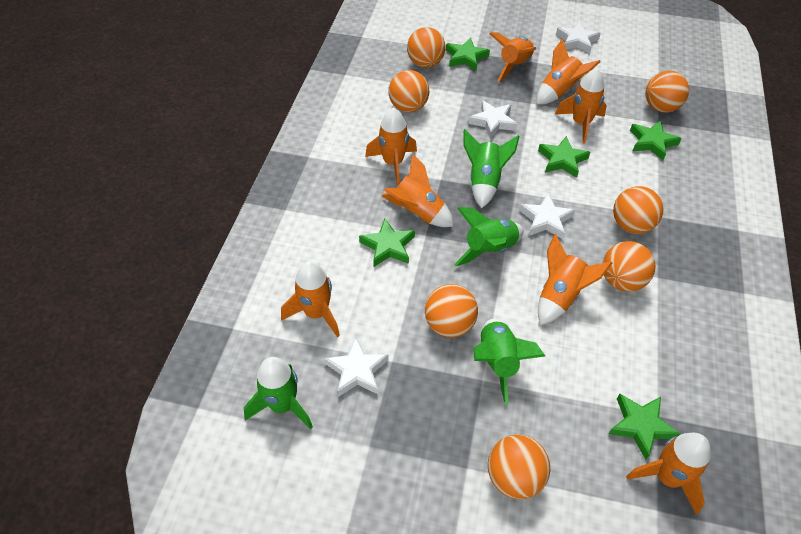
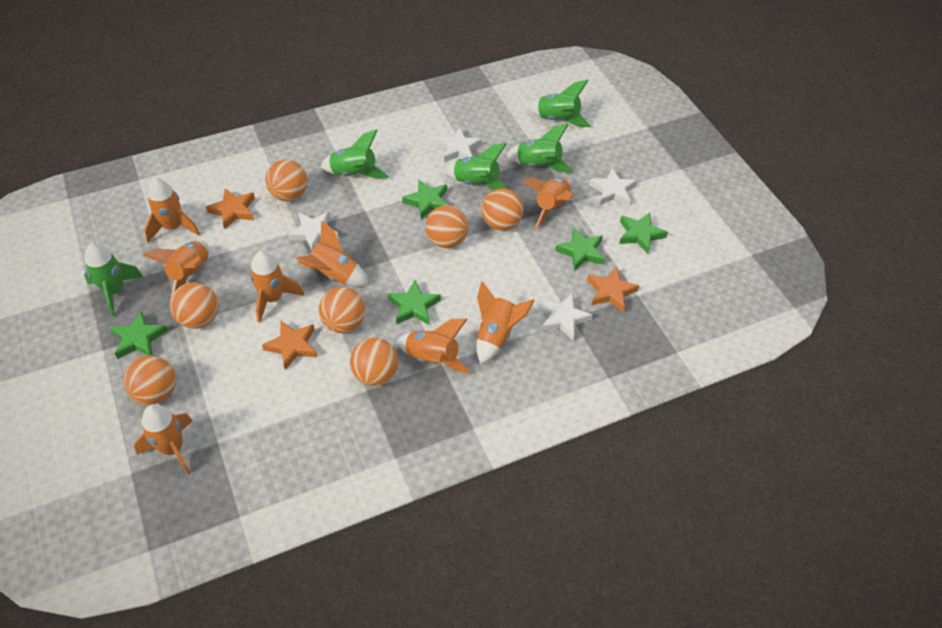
green rocket: [244,357,313,430] [454,207,524,266] [463,129,519,208] [473,319,545,405] = 4 -> [84,243,143,316] [321,129,389,179] [445,143,508,190] [507,124,573,172] [528,80,591,127] = 5
orange star: none = 0 -> [206,188,255,229] [262,321,317,370] [587,266,639,312] = 3

